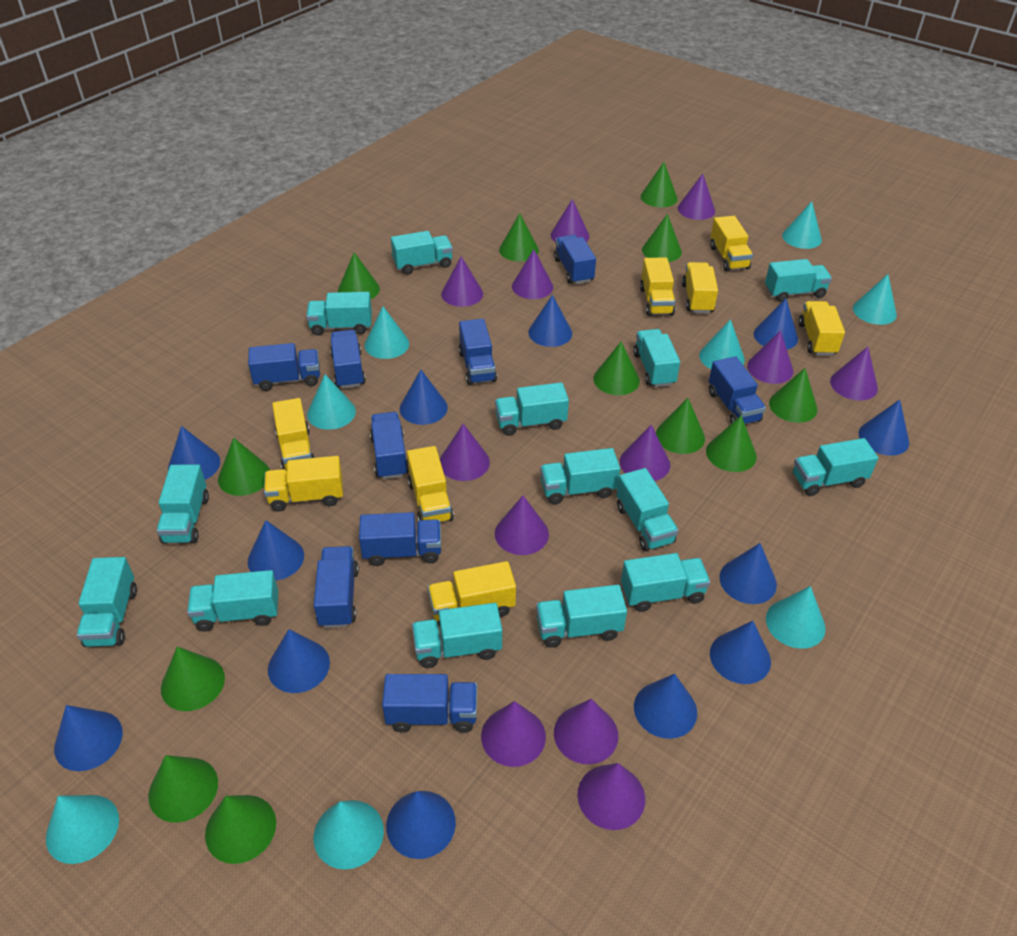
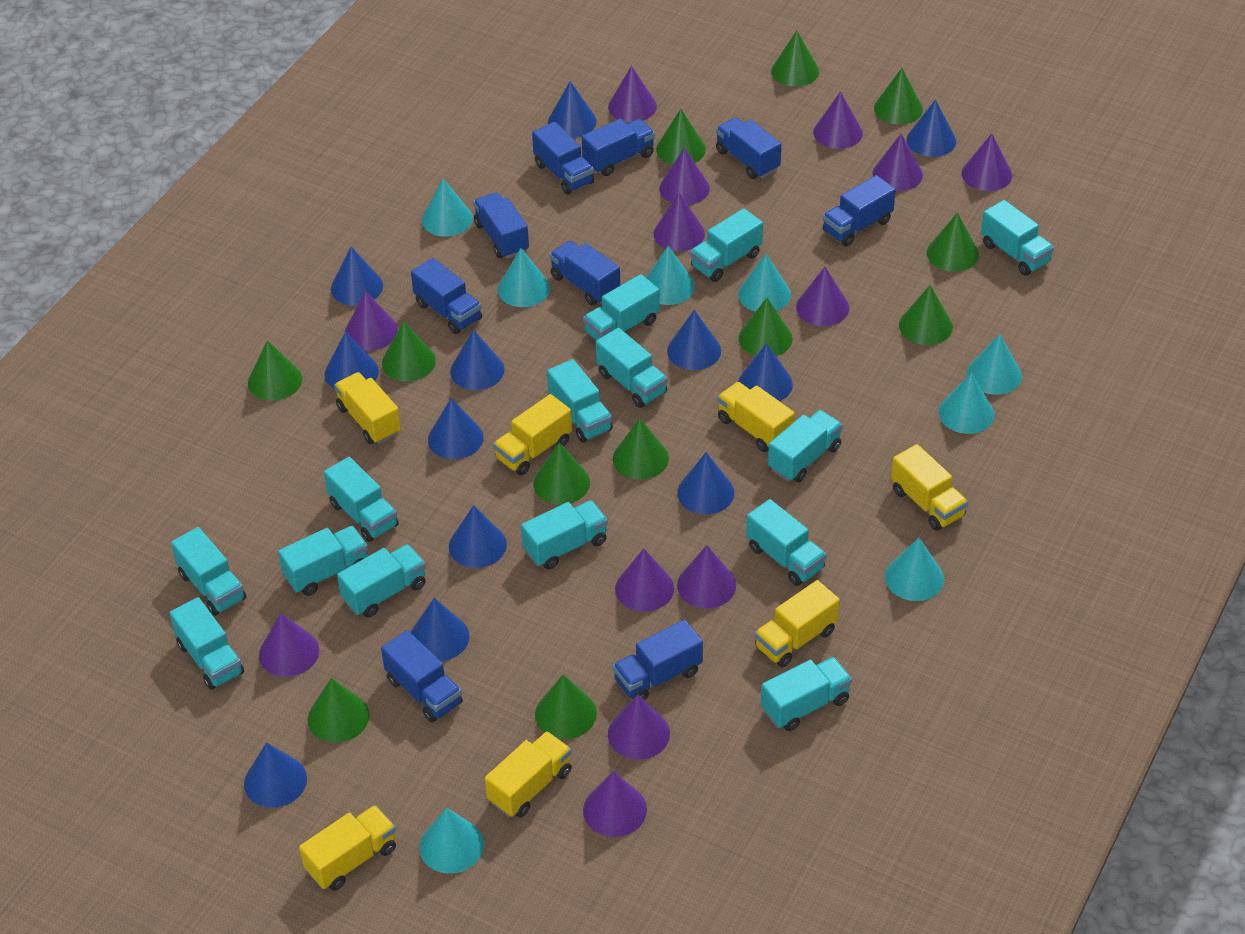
purple cone: [440,424,490,481] [441,256,483,307] [481,701,546,767] [495,496,549,555] [512,249,553,299] [551,199,589,243] [554,699,618,764] [577,763,645,830] [620,425,670,481] [678,173,715,220] [747,330,793,384] [830,347,878,400] = 12 -> [259,613,319,677] [345,291,398,351] [583,771,647,837] [608,66,657,122] [608,695,670,760] [615,548,674,612] [653,193,705,251] [659,147,710,205] [677,545,736,608] [796,267,849,326] [813,92,863,149] [872,133,923,191] [962,133,1012,191] = 13
yellow truck: [264,456,343,511] [272,398,315,471] [407,446,454,522] [428,561,516,626] [640,257,675,316] [682,262,718,313] [710,216,753,271] [798,301,845,356] = 8 -> [299,805,396,891] [334,372,401,444] [485,731,572,817] [493,394,572,475] [717,382,795,452] [755,580,840,668] [891,444,968,531] = 7

